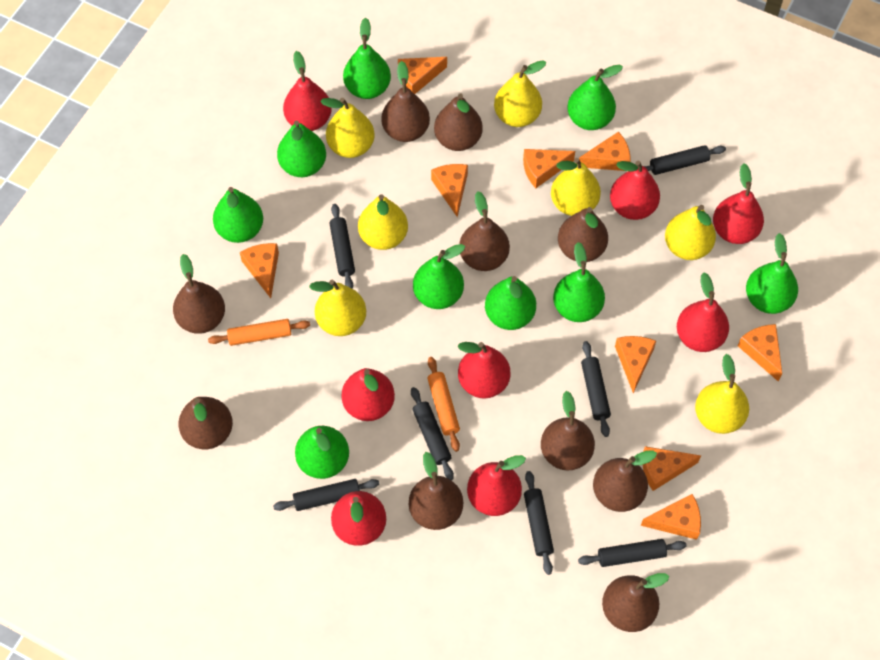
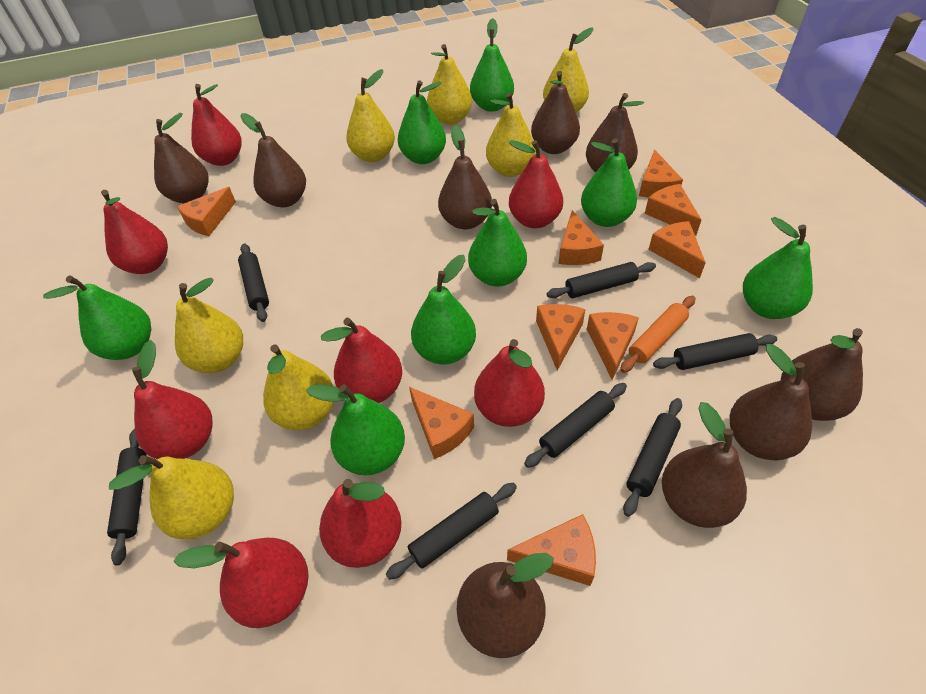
brown pear: [173,254,225,334] [178,397,233,449] [381,61,430,142] [409,452,463,530] [434,94,483,151] [460,191,510,271] [541,391,595,471] [558,207,608,262] [593,450,657,512] [602,573,669,632] = 10 -> [154,113,209,204] [240,113,306,207] [438,125,492,229] [457,553,554,658] [531,71,580,154] [586,93,644,173] [662,402,747,528] [730,344,812,460] [781,328,863,421] = 9
green pear: [213,187,263,243] [277,120,326,177] [295,426,349,479] [343,18,391,99] [413,244,465,309] [485,276,536,330] [553,242,605,322] [567,65,623,130] [746,233,798,314] = 9 -> [43,275,151,360] [306,384,405,475] [398,80,446,164] [411,255,476,364] [468,199,527,287] [470,18,514,112] [581,139,637,227] [743,217,813,319] = 8
orange rolling pin: [208,319,310,346] [427,357,460,452] = 2 -> [620,296,695,373] = 1

